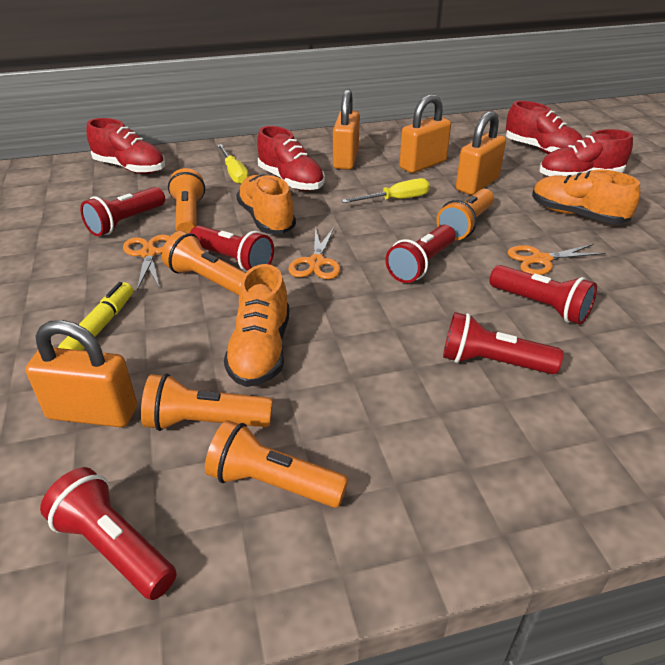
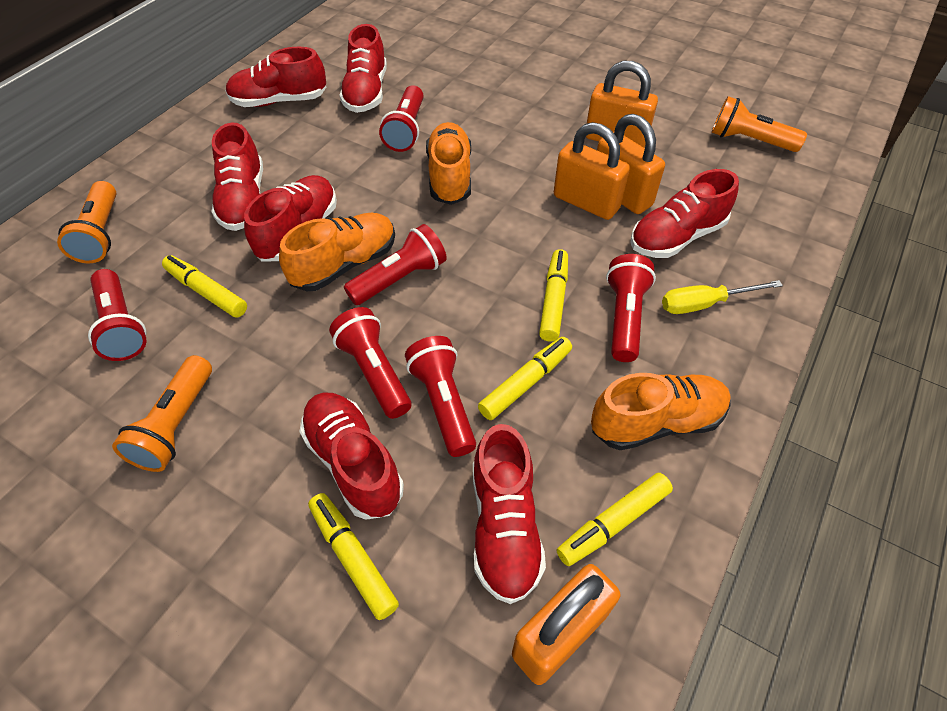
orange flashlight: [141,373,273,431] [162,231,246,295] [168,168,205,233] [205,420,348,508] [437,189,494,240] = 5 -> [57,181,116,263] [112,355,212,472] [712,96,807,152] = 3
orange scissors: [123,234,170,290] [288,228,341,279] [508,244,606,275] = 3 -> none = 0
red shoe: [86,118,165,174] [257,126,325,191] [506,101,583,154] [539,129,633,177] = 4 -> [212,123,263,231] [226,47,326,107] [244,175,337,262] [299,392,404,520] [339,24,387,113] [473,424,546,604] [630,169,739,258] = 7
yellow marker: [58,282,133,351] = 1 -> [162,255,247,318] [308,493,399,620] [478,337,572,420] [539,249,568,342] [557,473,673,566] = 5
yellow screwdriver: [217,144,249,184] [341,178,430,203] = 2 -> [662,280,783,314] = 1

